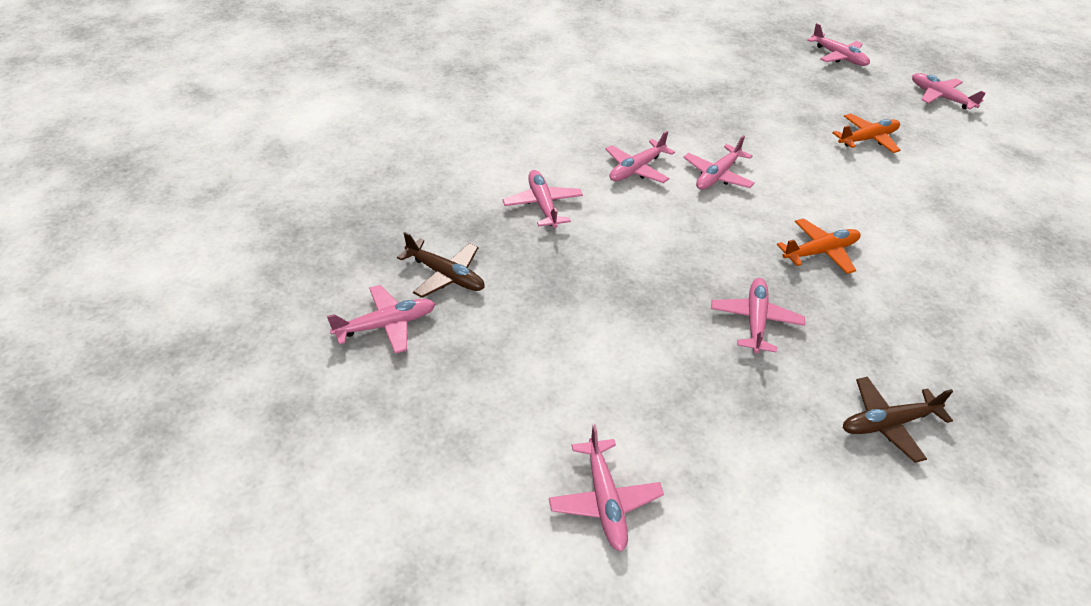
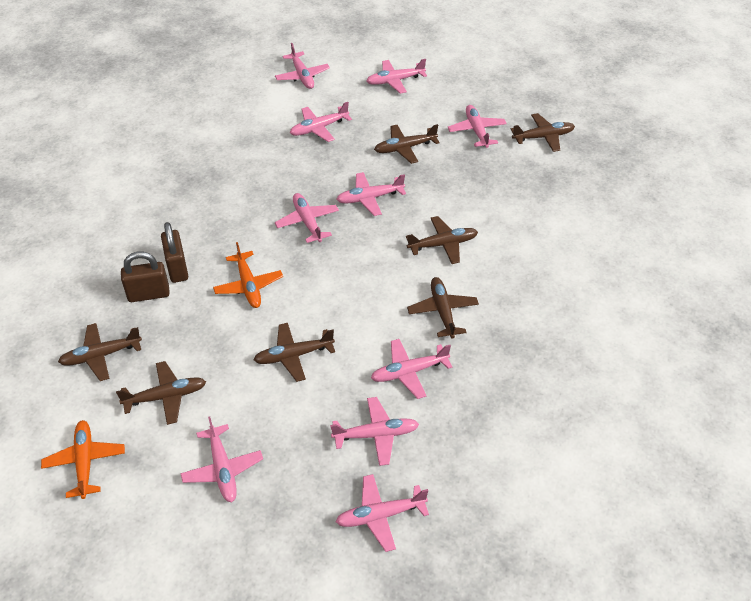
brown padlock: none = 0 -> [121,252,170,302] [161,222,188,283] = 2
brown plane: [397,232,485,298] [843,377,953,463] = 2 -> [58,323,142,381] [116,361,206,425] [254,323,335,382] [374,124,440,164] [406,216,478,264] [407,277,479,339] [511,113,575,152] = 7
pink plane: [327,285,436,354] [502,170,583,228] [549,425,664,552] [605,131,675,183] [683,135,755,190] [711,278,805,354] [807,23,870,66] [912,73,986,110] = 8 -> [180,416,263,502] [275,43,330,89] [275,193,339,243] [290,102,352,142] [330,397,419,466] [336,172,406,216] [336,474,429,552] [366,59,427,94] [371,339,453,399] [448,105,507,148] = 10

